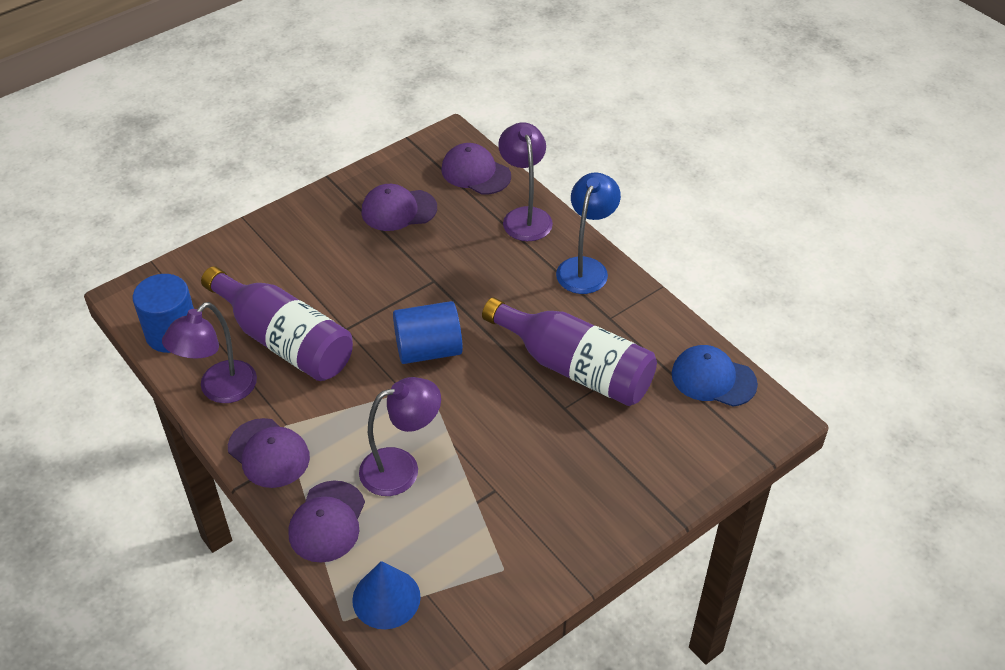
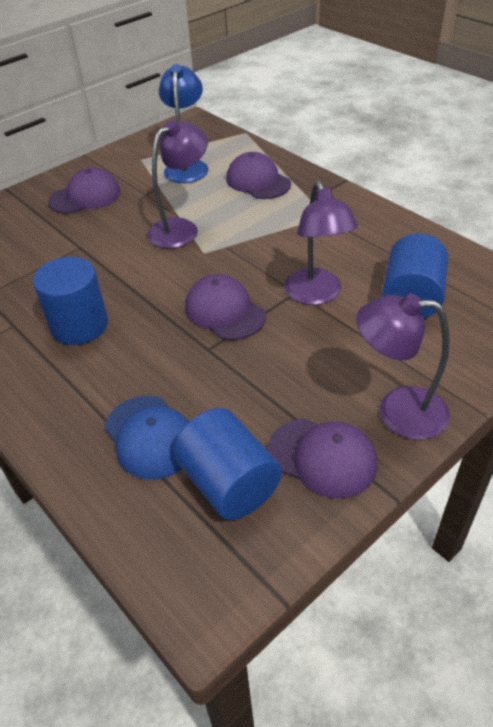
blue cone: [352,561,421,629] = 1 -> none = 0
blue cylinder: [133,274,194,353] [393,301,463,364] = 2 -> [33,257,108,345] [173,408,282,520] [382,233,448,318] = 3
purple bottle: [201,266,353,381] [482,297,657,406] = 2 -> none = 0

